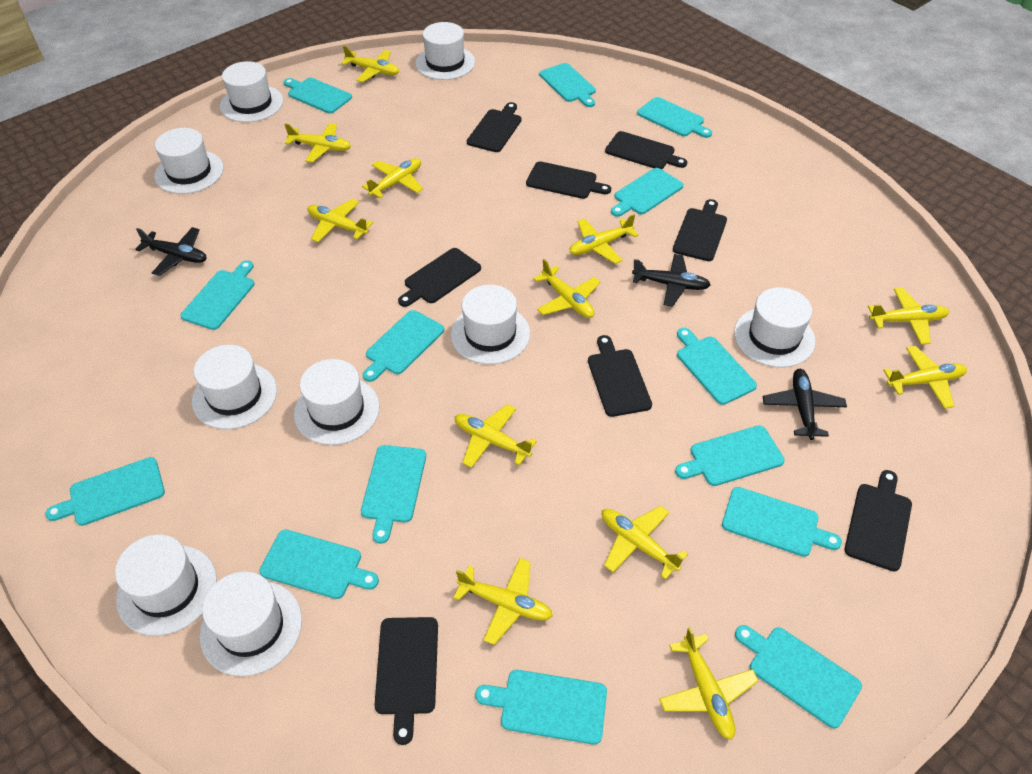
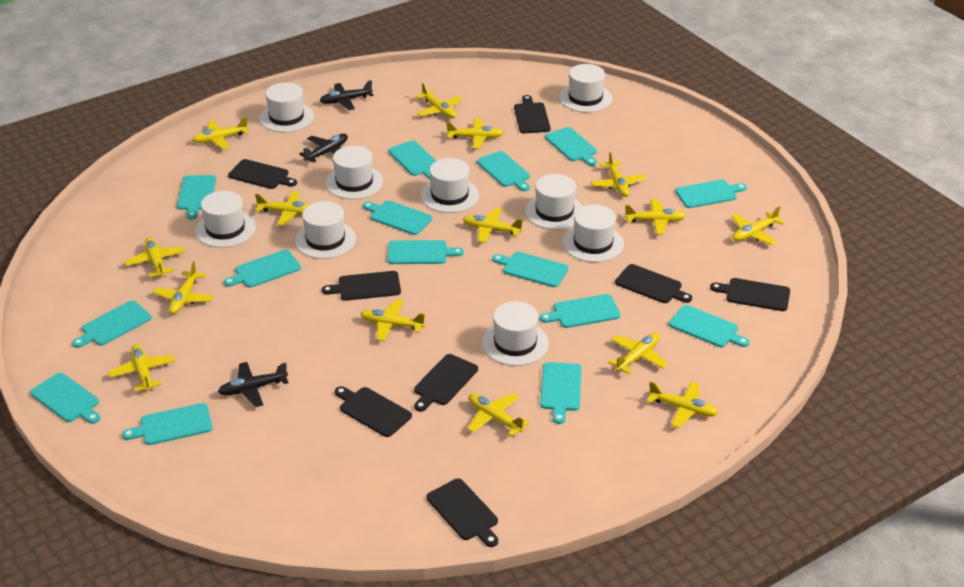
turquoise cutting board: [45,457,165,526] [180,260,255,330] [259,530,379,599] [284,78,352,113] [361,445,426,544] [363,310,444,382] [475,670,607,745] [539,63,596,107] [611,168,684,217] [637,97,712,138] [675,425,785,486] [677,328,757,405] [722,487,842,557] [735,625,862,729] = 14 -> [30,373,100,424] [72,301,152,348] [122,403,213,445] [177,175,216,220] [223,250,301,288] [363,201,432,235] [388,140,436,179] [388,240,464,264] [477,151,530,191] [492,252,569,287] [540,294,621,328] [540,362,582,424] [545,127,597,166] [669,305,750,347] [675,180,747,208] = 15
yellow plane: [284,123,351,163] [308,199,373,242] [341,45,400,82] [362,158,423,198] [453,558,553,645] [455,404,537,468] [533,259,601,318] [569,214,639,264] [602,506,688,580] [659,627,758,740] [868,288,949,344] [883,346,967,409] = 12 -> [108,344,175,391] [125,237,185,277] [153,261,214,314] [192,117,249,149] [255,191,310,226] [360,299,426,341] [415,83,462,118] [446,118,503,149] [463,208,523,243] [467,393,530,437] [591,152,646,197] [608,333,668,374] [624,199,686,234] [647,382,718,428] [731,206,785,245] = 15

